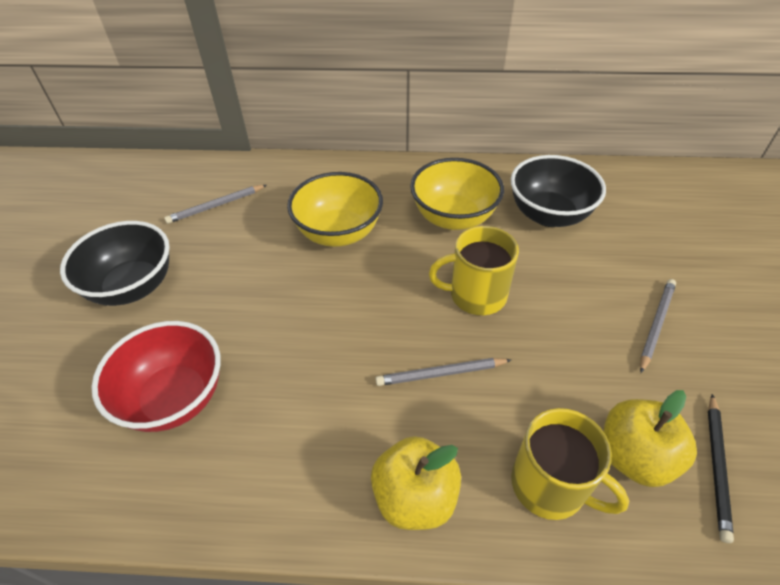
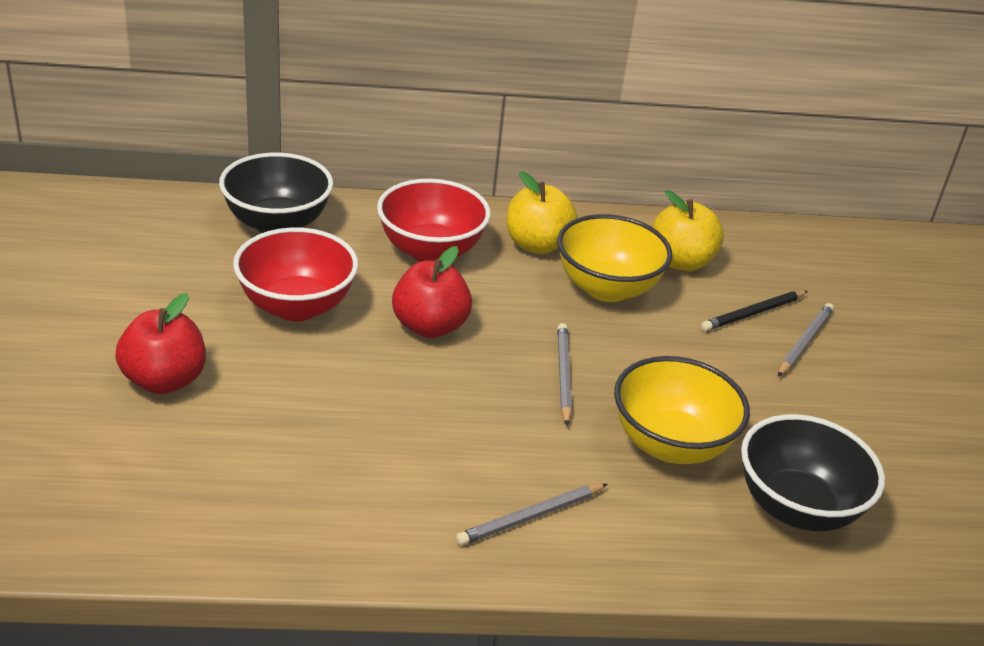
red apple: none = 0 -> [115,293,206,394] [392,246,472,338] = 2
red bowl: [92,321,220,432] = 1 -> [233,228,358,321] [377,179,491,262] = 2
yellow mug: [429,226,519,315] [511,408,629,520] = 2 -> none = 0

